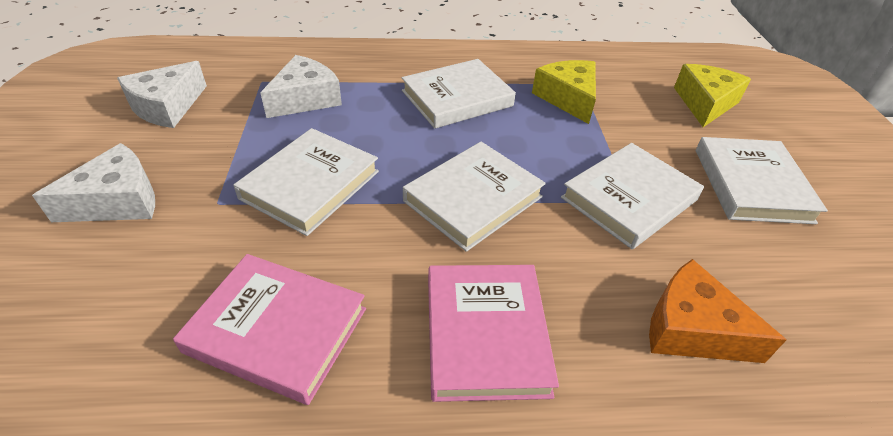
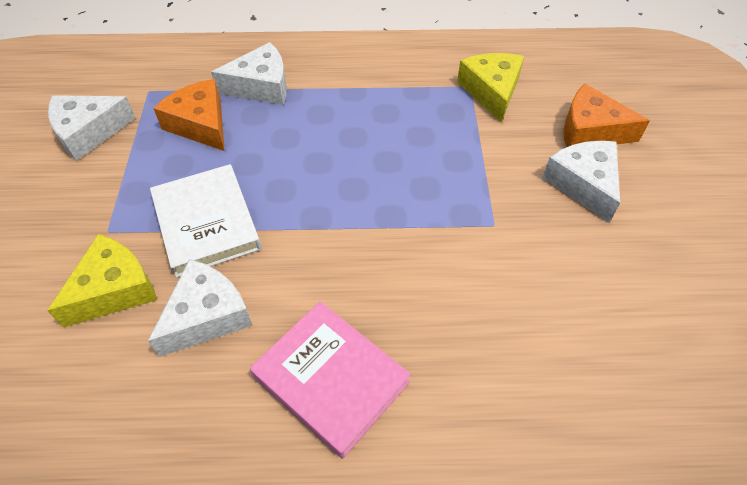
orange cheese: [649,259,786,363] = 1 -> [153,79,225,151] [563,84,650,147] = 2
pink book: [173,254,366,405] [428,265,559,402] = 2 -> [250,301,411,458] = 1
white book: [233,128,379,236] [402,59,516,129] [403,142,546,252] [561,143,704,249] [696,137,828,224] = 5 -> [150,164,261,278] = 1
white cheese: [32,143,155,222] [117,61,207,128] [260,55,342,118] = 3 -> [48,95,136,161] [148,259,253,357] [211,42,287,105] [542,141,620,223] = 4

